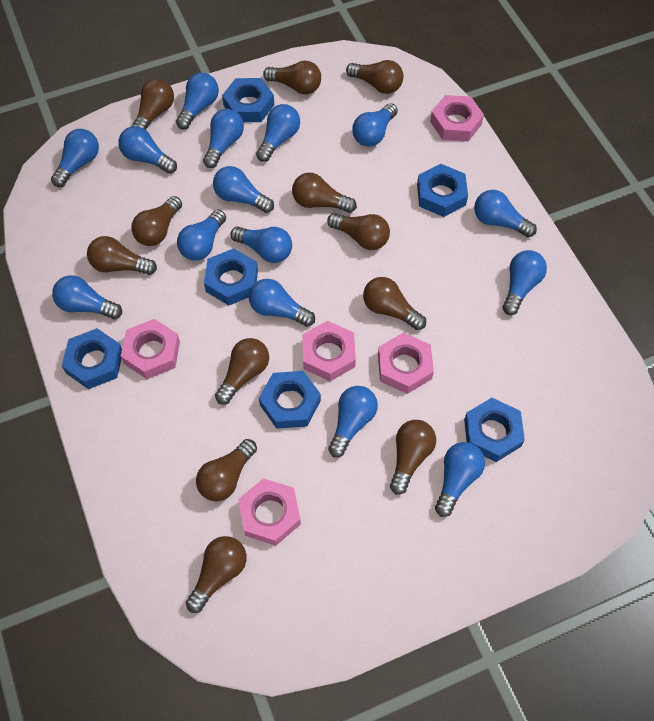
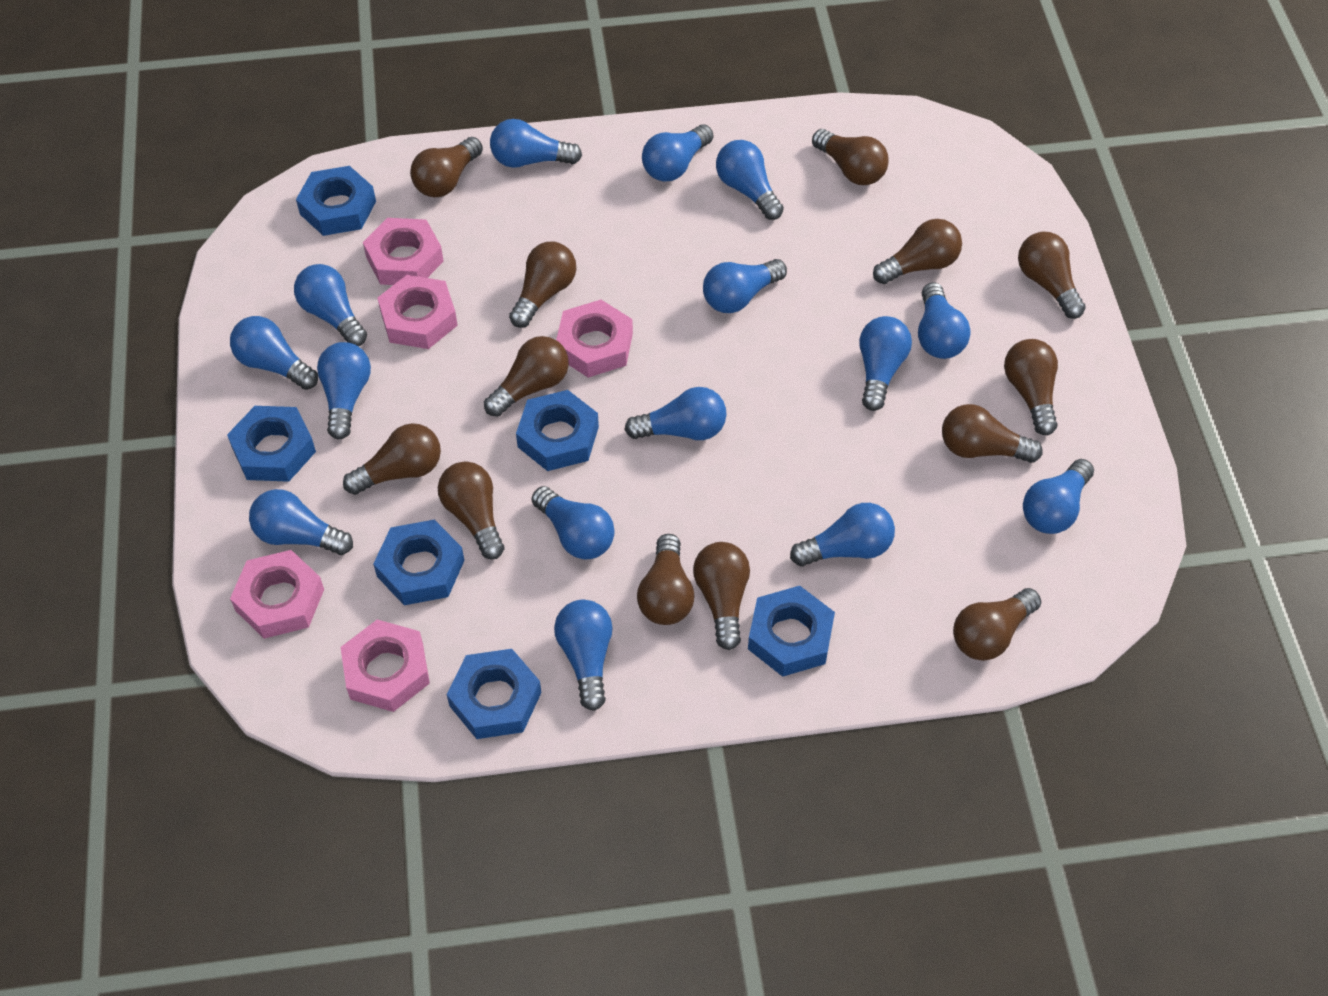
brown light bulb: [87,236,157,275] [131,196,182,246] [132,79,174,130] [186,536,247,613] [196,439,257,501] [215,338,269,405] [263,61,321,94] [292,173,357,213] [327,213,390,250] [346,60,404,94] [363,277,426,330] [390,420,436,495] = 12 -> [343,423,441,495] [410,137,483,197] [438,461,504,559] [484,336,569,417] [509,242,576,328] [637,534,695,625] [693,542,750,650] [812,129,889,185] [873,219,962,284] [942,404,1043,463] [953,588,1041,661] [1004,339,1058,435] [1018,232,1086,319] = 13

